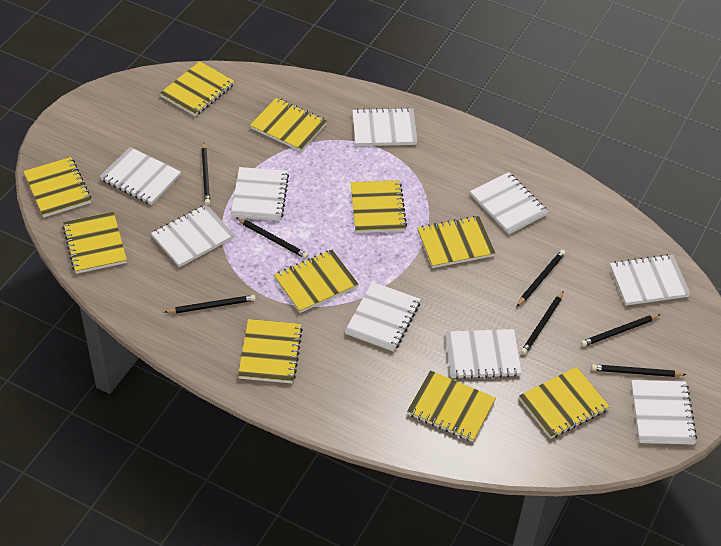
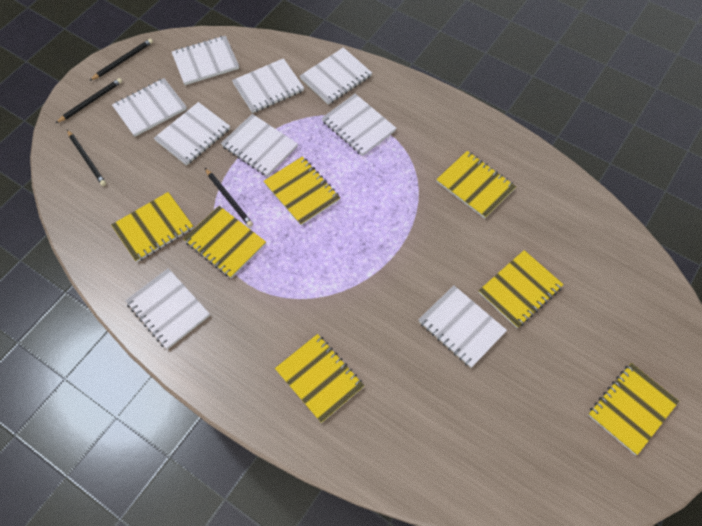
black pencil: [164,295,256,313] [201,142,210,205] [236,218,308,259] [517,250,565,307] [521,291,564,355] [581,314,661,347] [591,364,687,377] = 7 -> [56,78,122,123] [67,130,106,186] [89,38,153,81] [205,168,253,227] = 4
yellow notebook: [23,157,91,218] [62,212,127,274] [160,61,235,116] [238,319,303,383] [250,98,327,152] [274,250,359,313] [351,180,407,233] [407,370,496,442] [417,216,496,268] [519,367,610,439] = 10 -> [111,192,193,262] [184,206,266,278] [264,156,340,226] [275,334,364,423] [436,151,516,219] [478,250,564,328] [588,363,679,455] = 7

